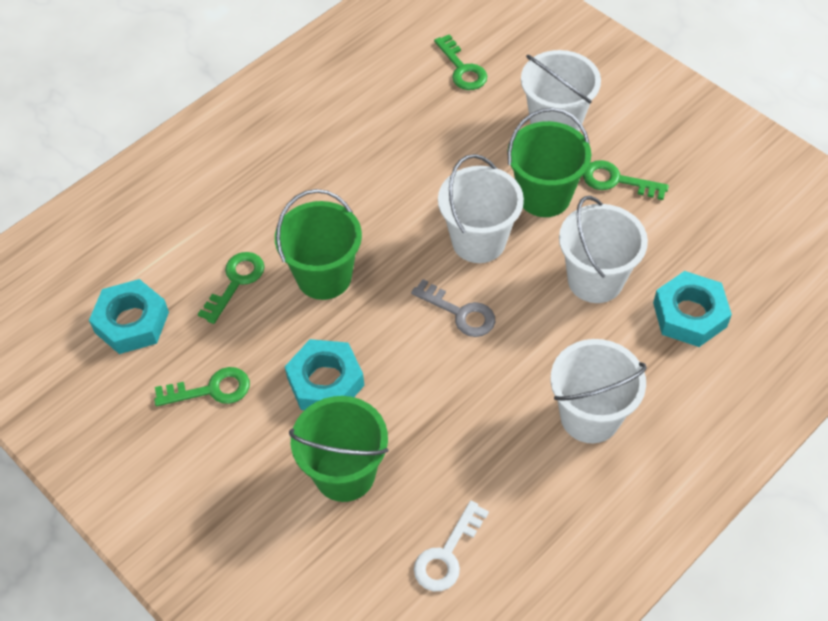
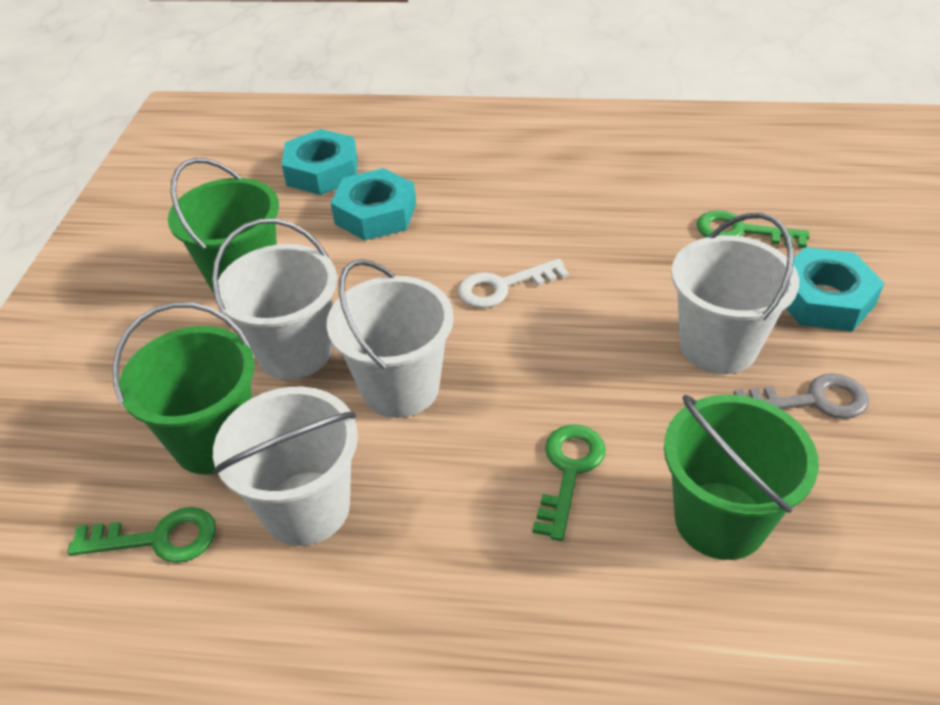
green key: [154,367,250,406] [198,252,265,324] [434,34,487,90] [583,160,669,200] = 4 -> [68,507,216,563] [532,425,606,541] [697,210,810,248] = 3

